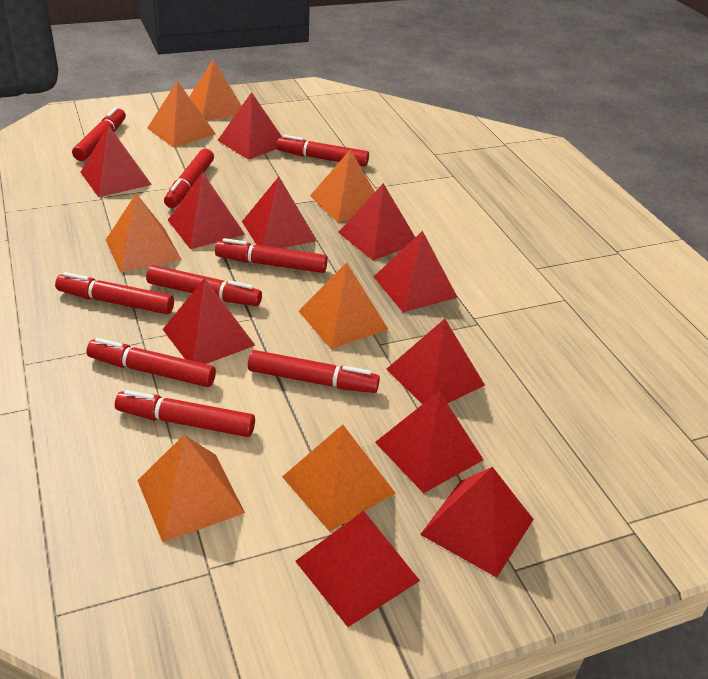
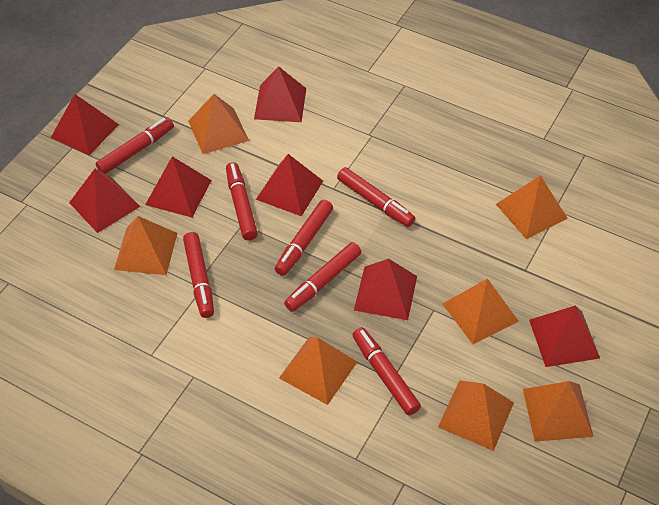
red marker: [55,272,174,314] [72,107,126,161] [86,338,216,387] [115,390,255,437] [146,265,262,306] [164,149,214,208] [215,238,328,273] [248,350,380,393] [276,135,369,166] = 9 -> [95,117,174,174] [183,232,214,318] [226,162,258,240] [275,200,333,276] [284,242,362,312] [337,167,415,227] [352,327,421,415] = 7
red pyramid: [80,125,152,197] [163,278,256,364] [168,172,245,249] [218,92,283,160] [242,177,316,248] [295,510,420,627] [338,183,415,260] [374,231,458,312] [375,391,484,493] [387,319,485,404] [420,467,534,577] = 11 -> [51,94,119,156] [69,169,140,233] [145,156,212,217] [254,66,306,122] [256,154,323,216] [354,259,417,320] [529,305,600,367] = 7

